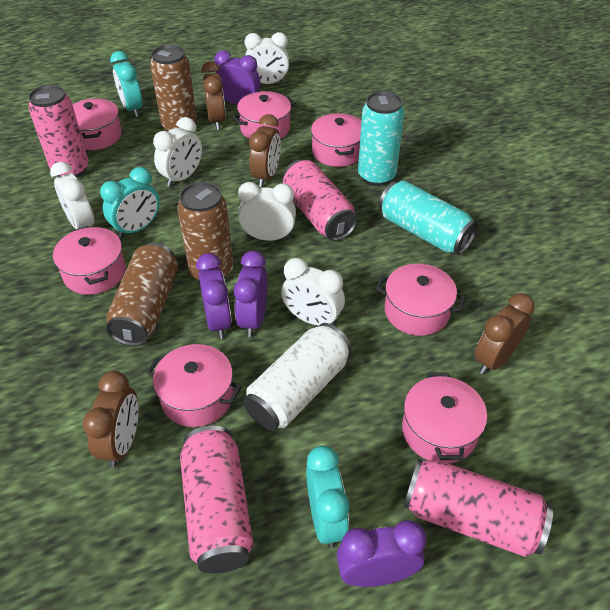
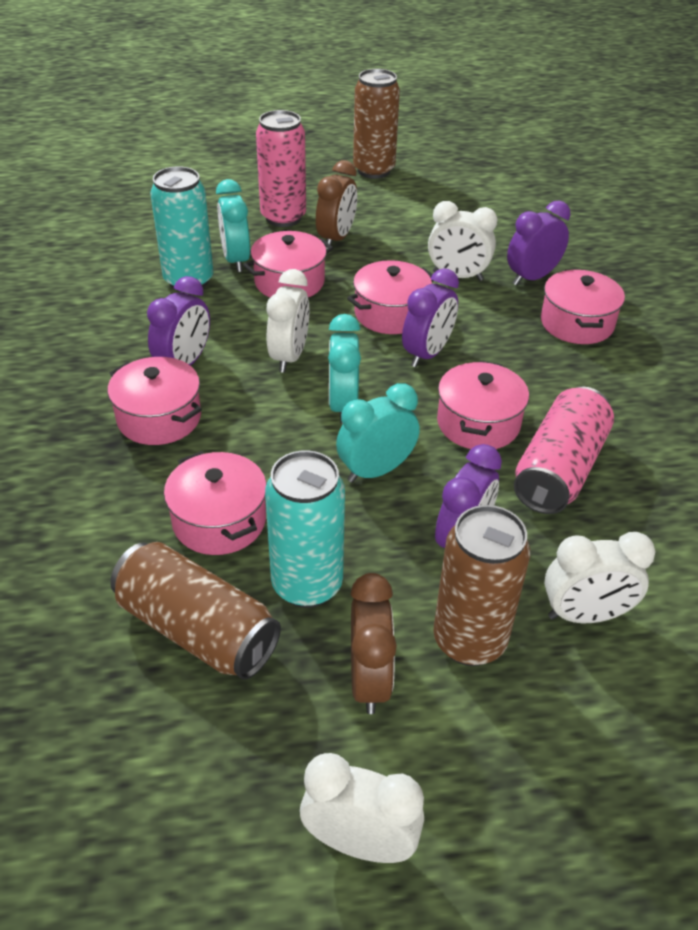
brown clock: [83,371,138,468] [201,62,226,130] [249,114,281,187] [475,293,535,374] = 4 -> [316,160,357,249] [350,573,397,714] = 2
pink can: [28,85,89,177] [180,426,254,574] [283,160,358,241] [404,458,553,557] = 4 -> [256,110,306,227] [514,387,614,514] = 2
pink pot: [53,226,126,295] [72,98,122,150] [146,344,242,427] [232,91,296,139] [311,113,361,167] [376,264,465,336] [402,372,487,463] = 7 -> [108,357,202,445] [164,451,267,555] [243,231,333,297] [347,260,434,334] [437,361,529,449] [541,270,625,344] = 6
white can: [243,323,352,431] = 1 -> none = 0
white clock: [50,162,95,229] [153,117,202,187] [238,182,296,241] [245,32,289,84] [281,258,345,326] = 5 -> [267,269,309,373] [300,753,424,863] [428,201,497,281] [544,532,656,623] = 4

